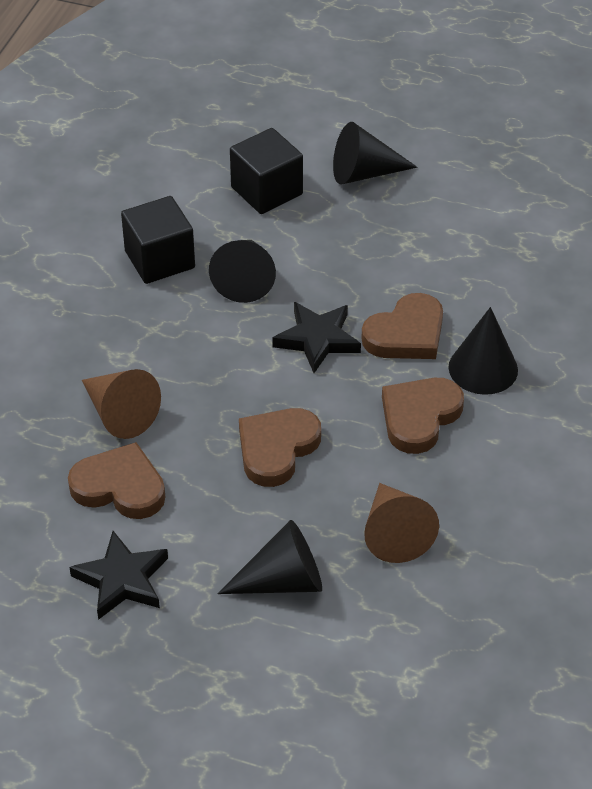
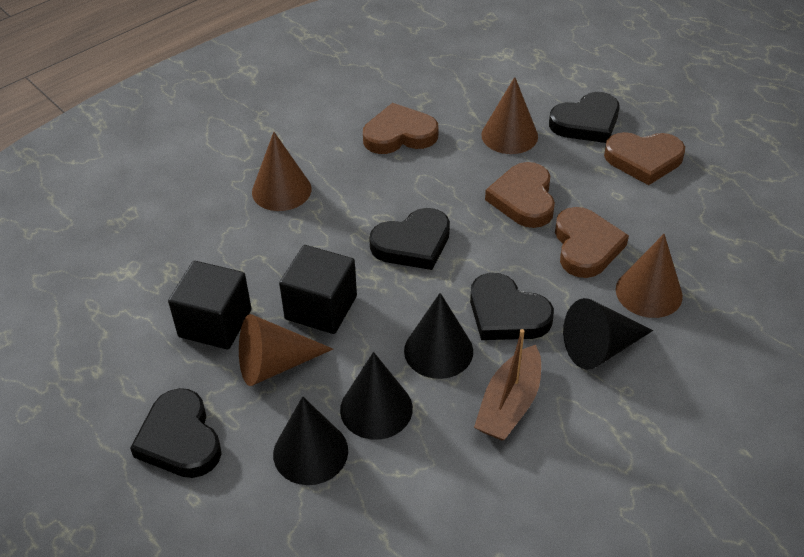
black heart: none = 0 -> [130,388,221,478] [369,208,450,270] [470,273,554,340] [549,92,620,143] = 4
black star: [69,531,168,620] [272,302,361,373] = 2 -> none = 0
brown boat: none = 0 -> [474,329,541,440] = 1
brown cone: [82,369,161,439] [364,483,439,563] = 2 -> [239,314,333,386] [252,132,312,211] [481,77,538,154] [616,234,683,318] = 4

